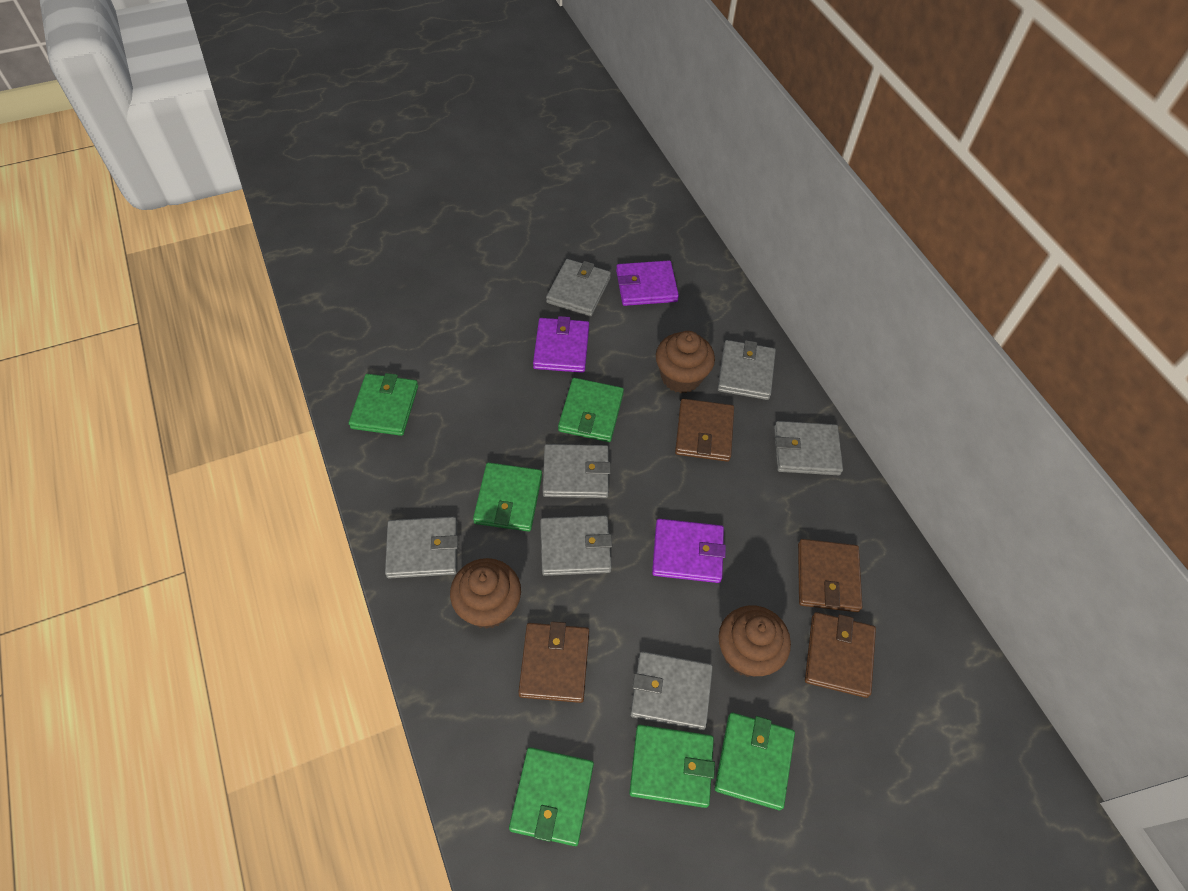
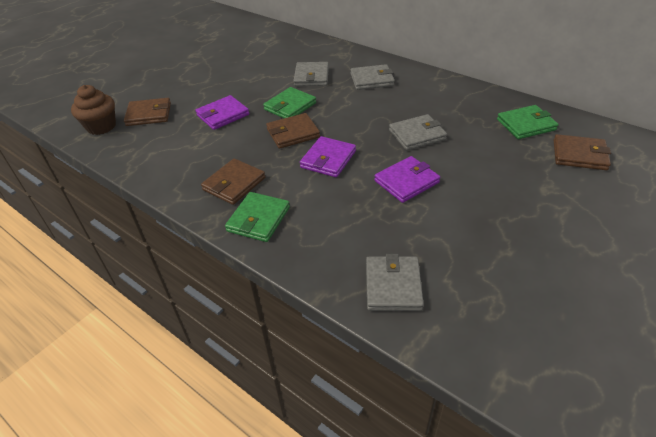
brown cupcake: [450,558,521,629] [656,331,715,393] [719,605,791,677] = 3 -> [71,85,116,135] = 1
green wallet: [349,373,418,436] [473,462,542,532] [509,747,594,846] [558,378,624,442] [629,725,715,808] [715,713,795,810] = 6 -> [225,192,290,242] [263,87,316,118] [497,105,559,139] = 3
grey wallet: [385,517,458,579] [540,515,612,576] [543,444,611,498] [546,259,611,316] [630,651,713,731] [718,340,776,400] [774,421,843,475] = 7 -> [293,62,329,86] [350,64,395,90] [366,254,424,311] [389,114,447,150] = 4

